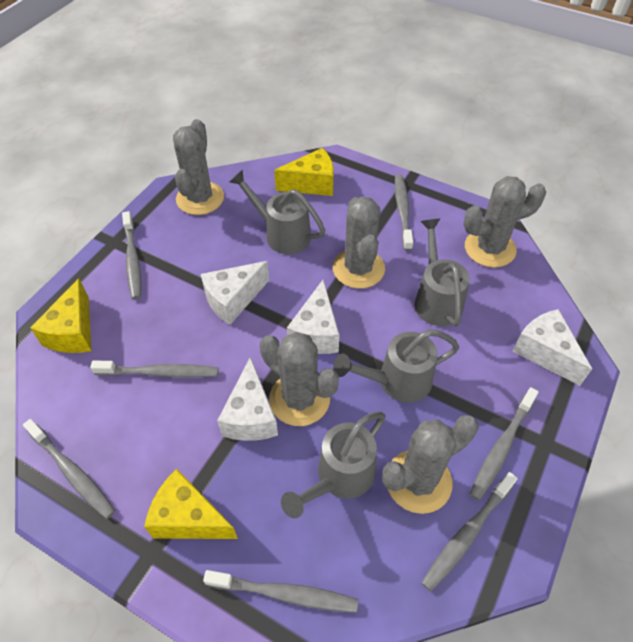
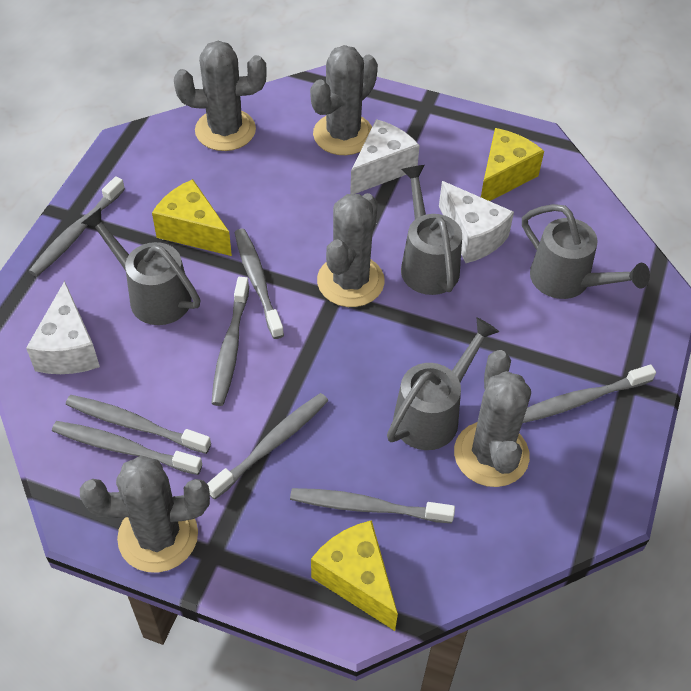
grey toothbrush: [23,419,116,519] [90,361,218,377] [122,211,141,299] [203,570,358,613] [395,174,413,251] [421,472,518,592] [470,387,539,501] = 7 -> [29,176,125,277] [52,421,202,475] [66,395,211,454] [207,393,328,500] [212,277,249,406] [235,229,284,339] [290,488,455,523] [523,365,656,423] = 8
white cheese: [201,261,269,325] [217,357,278,441] [287,280,340,354] [513,309,592,386] = 4 -> [26,281,100,374] [350,119,420,194] [439,181,514,263] = 3

